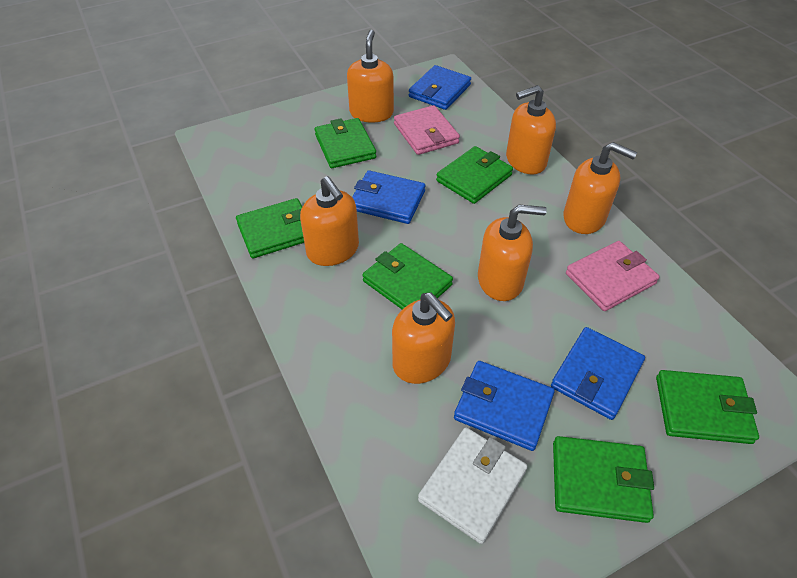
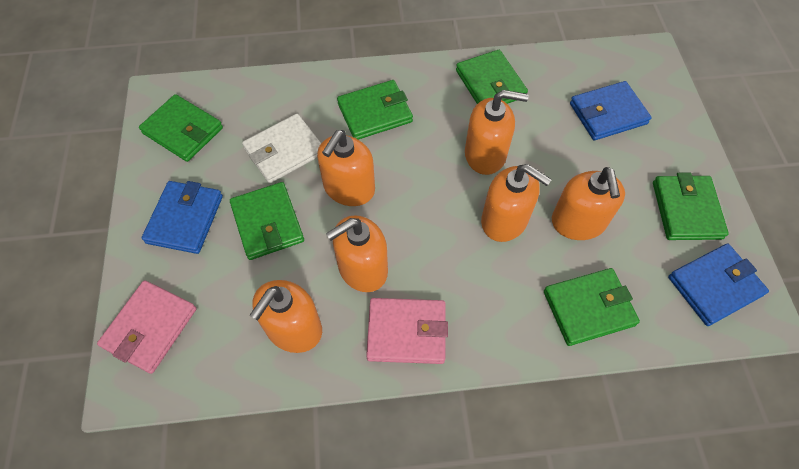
blue wallet: [352,170,425,224] [409,65,471,110] [454,361,555,451] [551,327,645,420] = 4 -> [142,181,223,254] [570,81,652,140] [668,243,769,326] = 3

